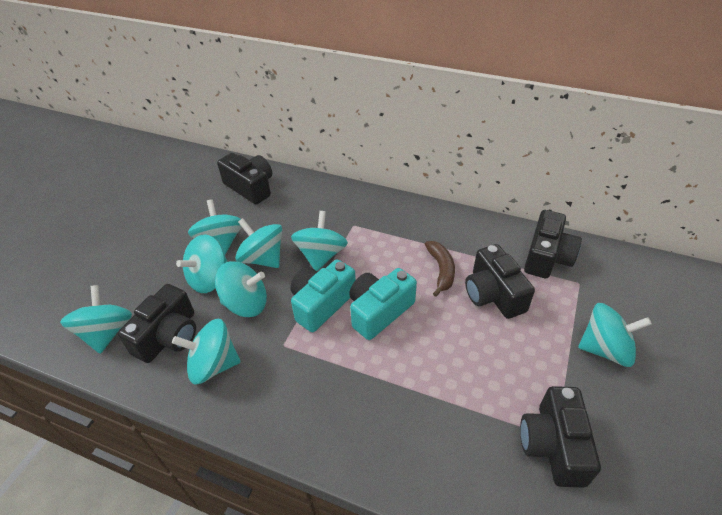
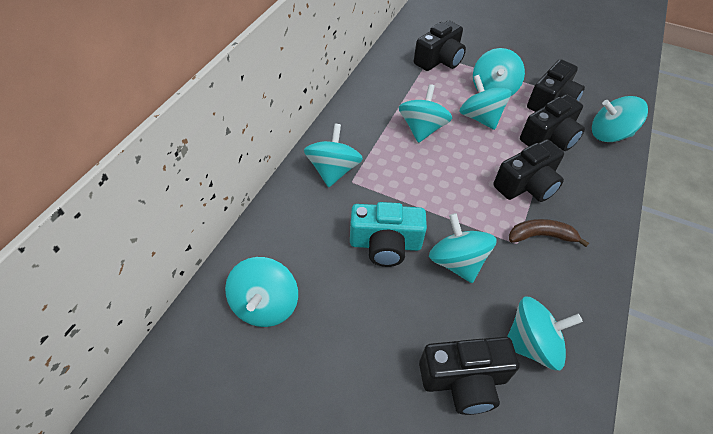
turquoise camera: [290,259,356,332] [349,268,417,340] = 2 -> [350,202,427,267] = 1

